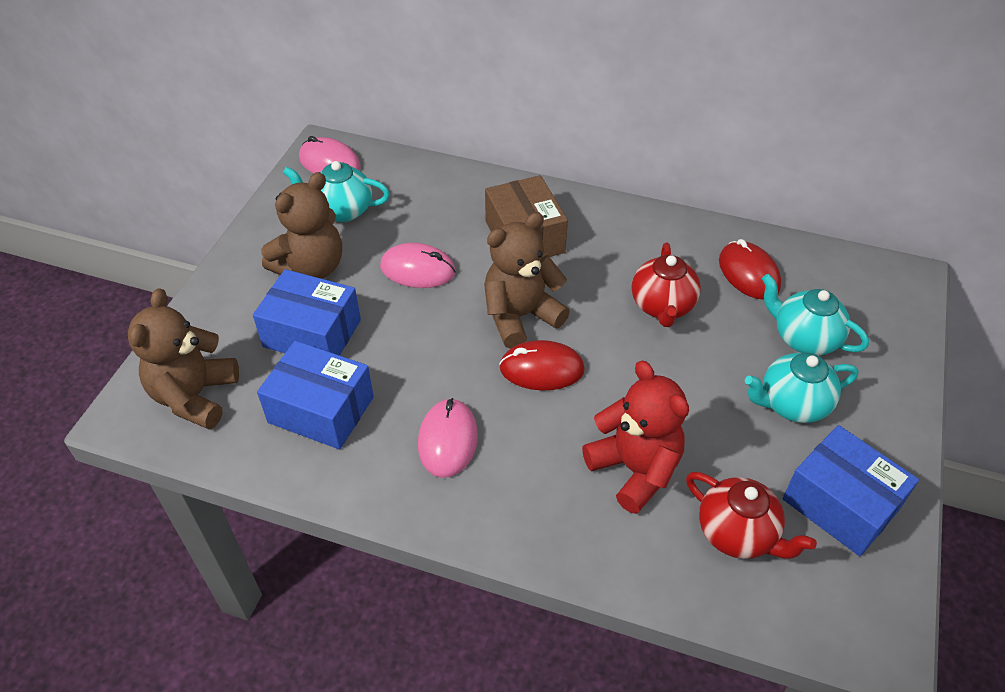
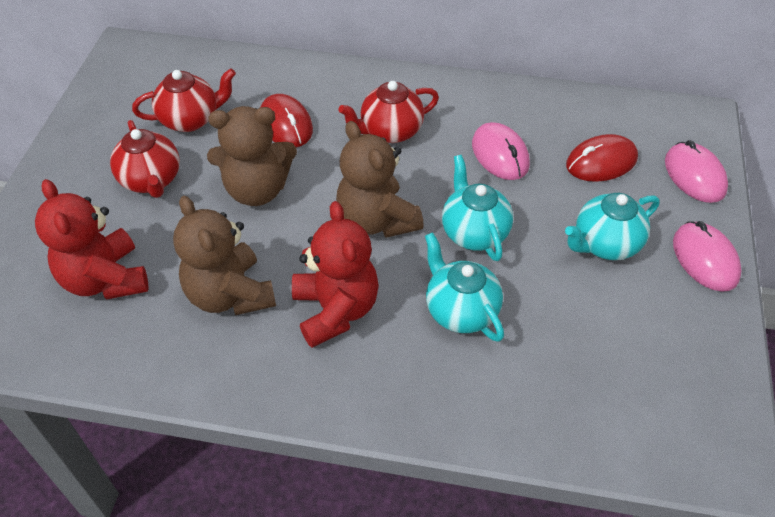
blue box: [253,269,361,356] [257,341,374,449] [783,425,919,556] = 3 -> none = 0
brown box: [485,175,568,257] = 1 -> none = 0
red teapot: [632,243,701,327] [686,472,817,559] = 2 -> [110,120,180,198] [132,68,236,132] [339,81,439,143] = 3
red teddy bear: [582,360,689,514] = 1 -> [35,179,148,300] [292,201,379,348] = 2

